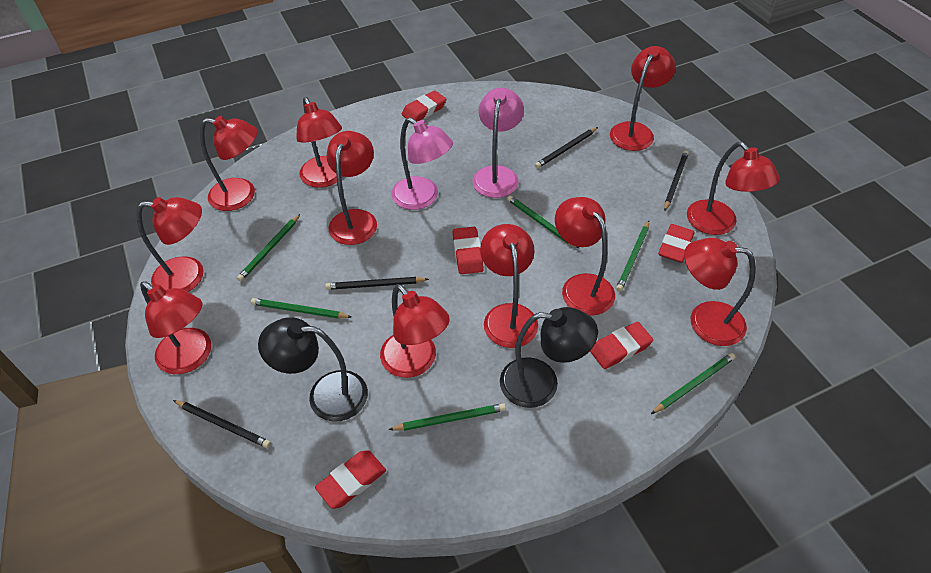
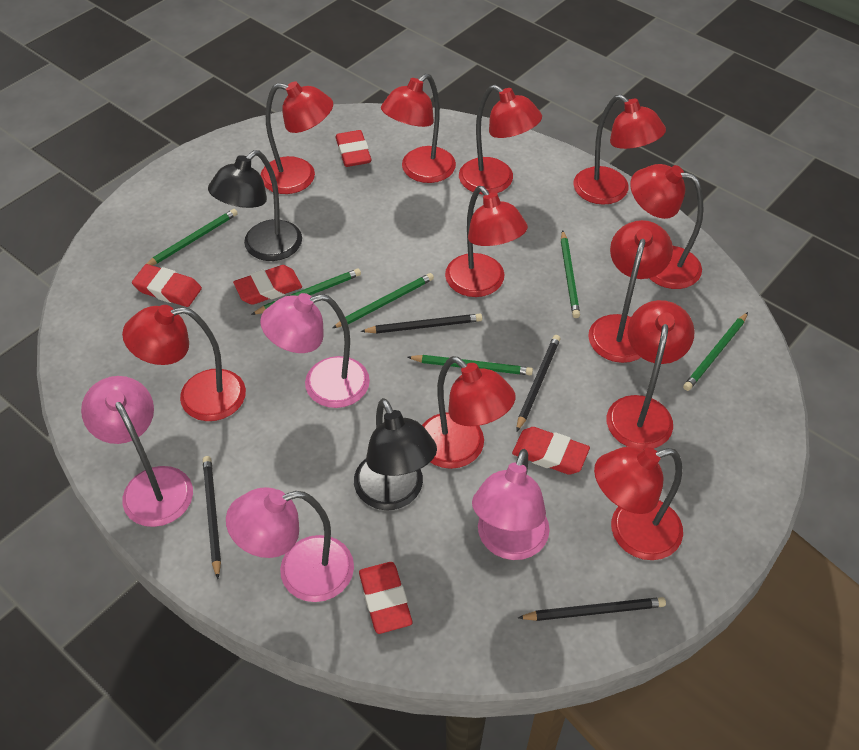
pink lamp: [391,117,453,210] [472,88,524,198] = 2 -> [81,376,193,527] [226,487,354,602] [260,293,370,408] [472,449,550,560] = 4

